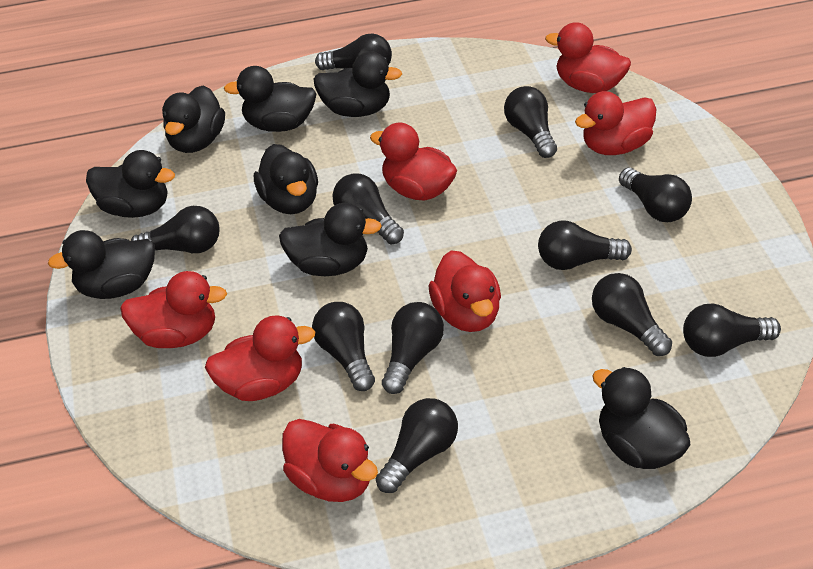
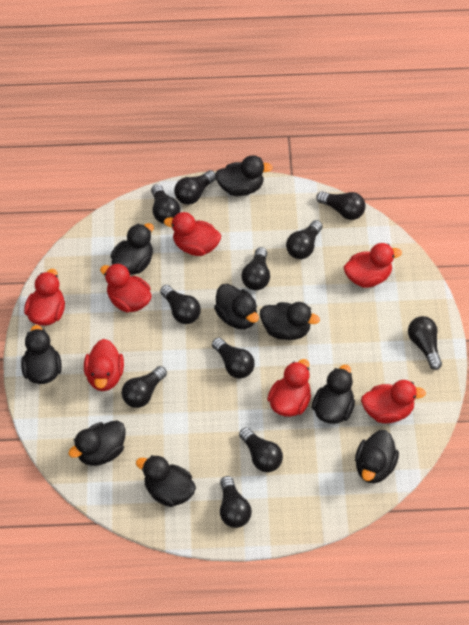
black duck: [48,230,155,299] [86,150,175,218] [162,85,225,153] [224,66,316,132] [254,144,318,214] [279,203,382,276] [314,51,402,117] [592,367,691,469] = 8 -> [21,325,62,384] [68,421,125,466] [111,223,154,275] [136,455,196,507] [214,284,259,329] [215,155,273,196] [260,302,320,340] [312,365,355,424] [355,430,399,483] = 9

